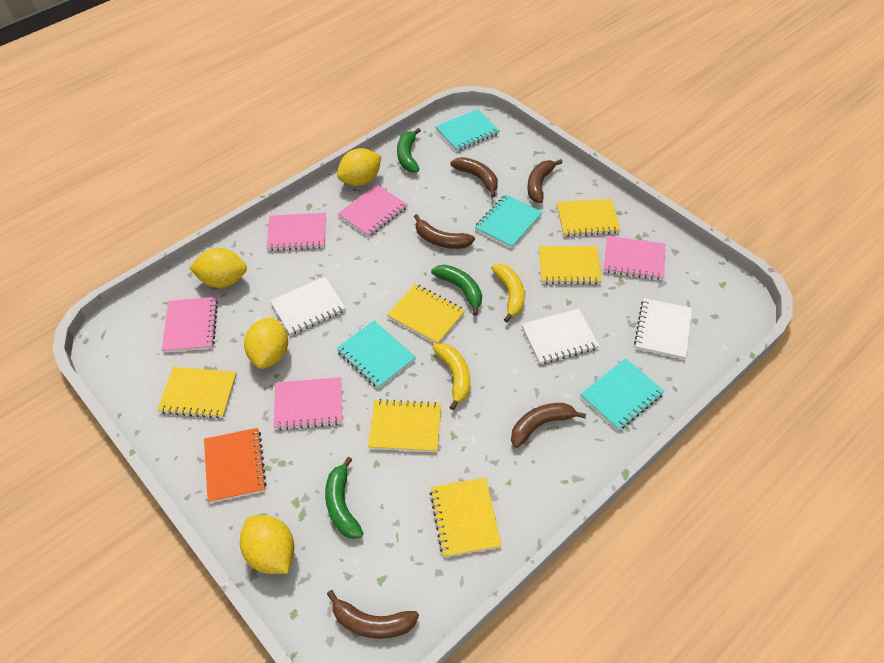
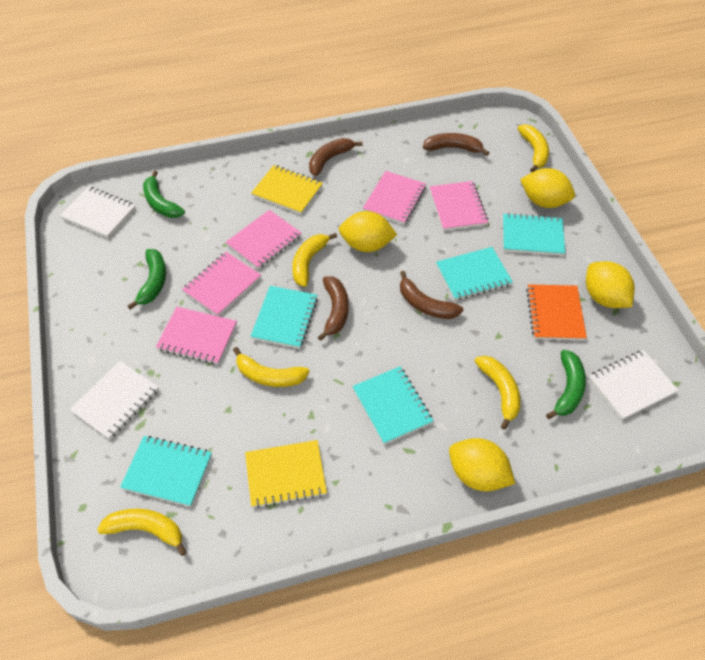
brown banana: [327,590,419,639] [414,214,475,249] [450,157,498,197] [511,403,586,448] [527,159,563,203] = 5 -> [309,138,363,176] [318,276,349,341] [400,271,463,319] [423,133,489,156] = 4
turquoise notebook: [336,321,416,389] [435,109,500,151] [475,195,542,248] [580,358,664,431] = 4 -> [120,436,212,507] [250,286,318,349] [352,366,433,444] [436,247,513,300] [503,213,565,256] = 5
yellow banana: [433,343,470,410] [491,264,525,322] = 2 -> [97,509,187,556] [233,347,310,387] [292,233,337,287] [475,356,521,430] [518,124,549,172] = 5
yellow notebook: [157,367,237,419] [368,399,441,452] [387,284,465,344] [430,478,501,557] [539,246,602,284] [557,199,620,237] = 6 -> [245,440,327,508] [251,165,323,214] = 2

